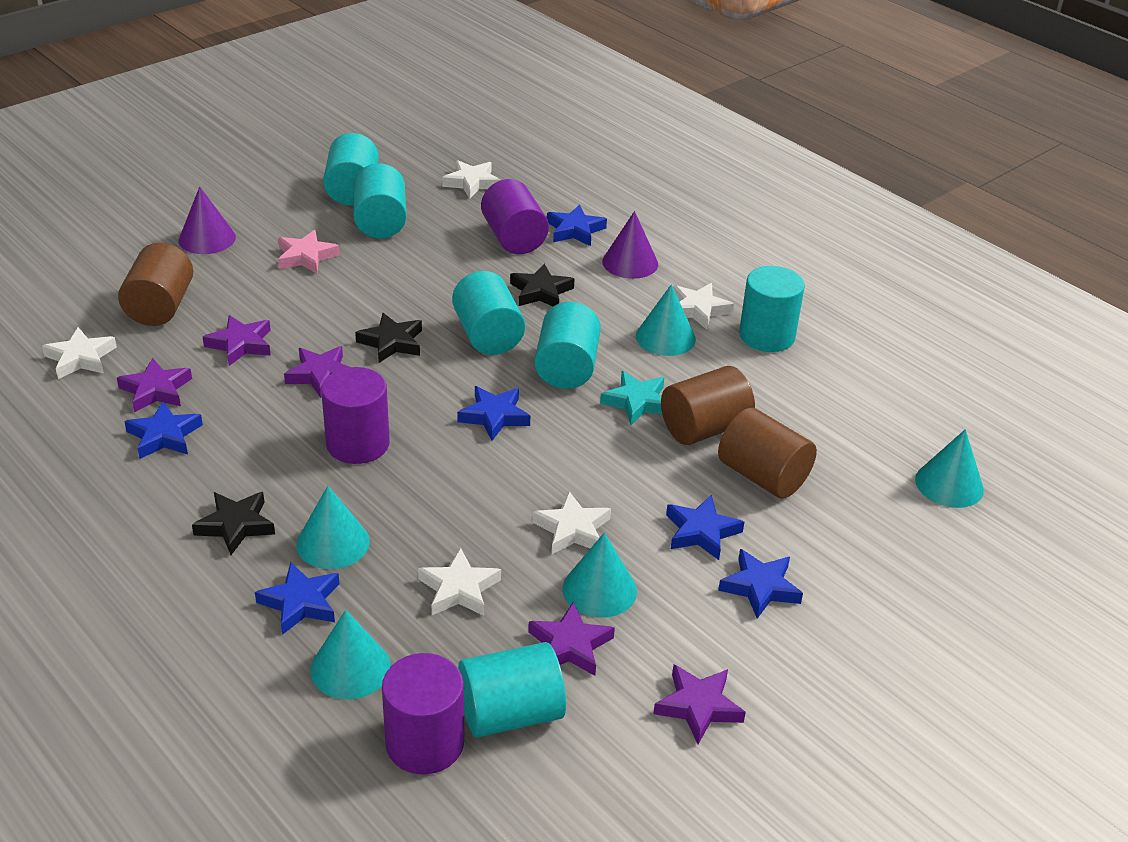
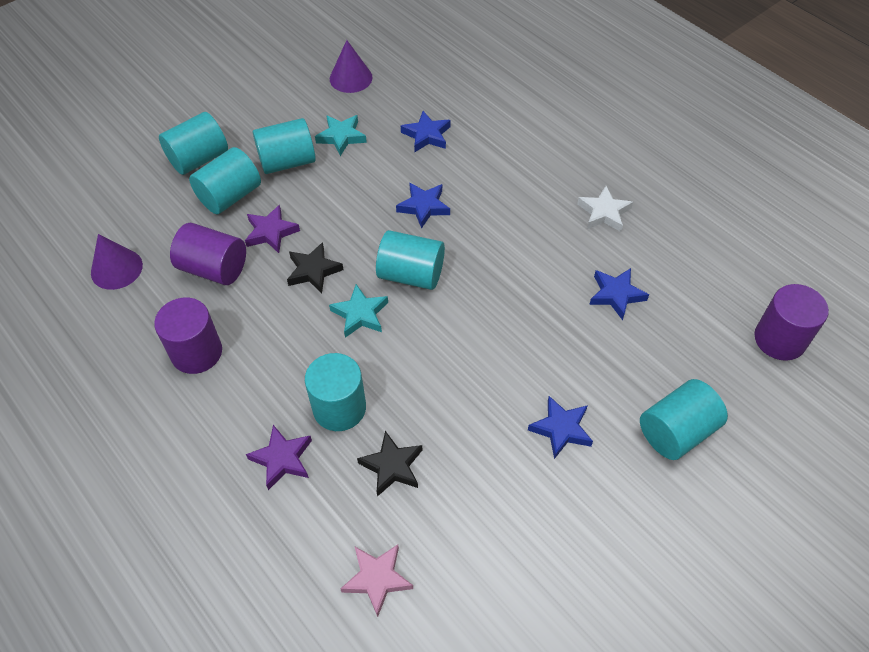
black star: [192,492,275,555] [355,313,422,363] [510,264,574,306] = 3 -> [287,242,344,293] [357,431,422,497] = 2
blue star: [124,401,203,459] [255,562,339,635] [457,386,530,441] [547,205,607,246] [666,495,744,560] [718,549,803,619] = 6 -> [396,182,450,229] [401,111,451,152] [528,396,593,459] [589,268,649,320] = 4
brown cylinder: [118,243,193,326] [661,366,755,445] [718,408,817,499] = 3 -> none = 0
purple star: [117,358,192,412] [203,315,271,366] [284,346,349,398] [528,602,615,676] [653,664,746,744] = 5 -> [245,205,300,253] [246,425,312,490] = 2
turquoise cone: [296,486,370,569] [310,610,391,699] [563,533,637,618] [636,284,696,356] [915,429,984,508] = 5 -> none = 0
turquoise star: [600,371,664,425] = 1 -> [315,115,367,156] [329,284,388,338] = 2
white star: [42,327,117,379] [418,548,501,616] [442,160,501,199] [532,491,611,554] [673,283,734,330] = 5 -> [577,186,633,232] = 1

